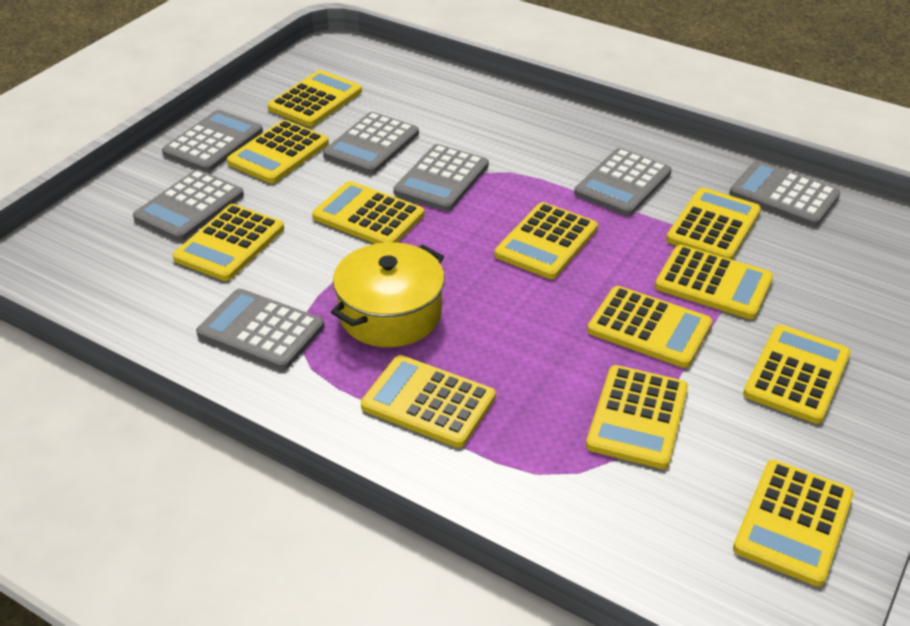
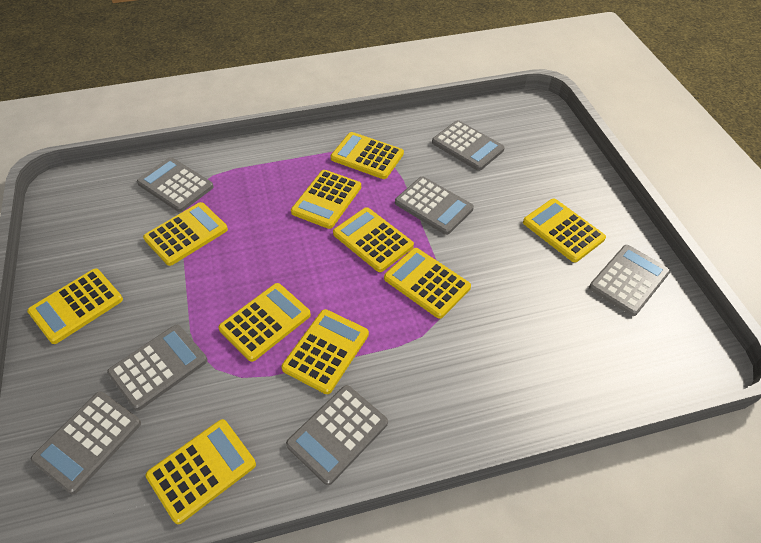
yellow calculator: [173,204,284,281] [227,120,329,184] [268,70,362,127] [312,181,424,244] [361,355,496,448] [495,202,598,279] [586,365,688,469] [587,286,712,368] [655,245,773,319] [666,188,761,260] [733,460,854,586] [743,325,851,424] = 12 -> [27,268,123,344] [143,202,228,266] [146,419,256,524] [218,283,311,362] [281,309,369,394] [291,170,361,229] [331,132,404,179] [333,207,414,272] [384,248,471,319] [523,199,606,262] = 10
yellow pot: [331,242,445,347] = 1 -> none = 0

